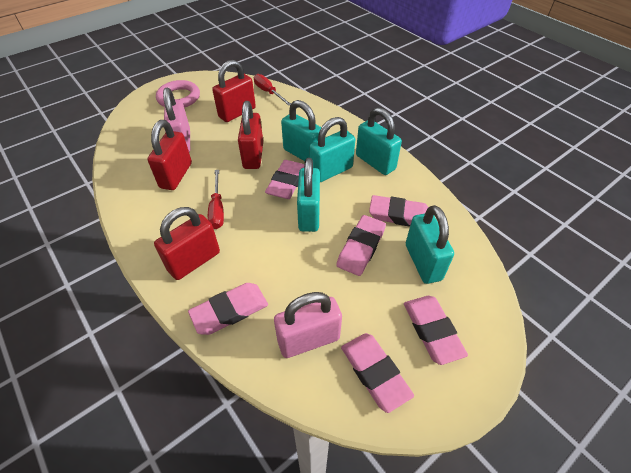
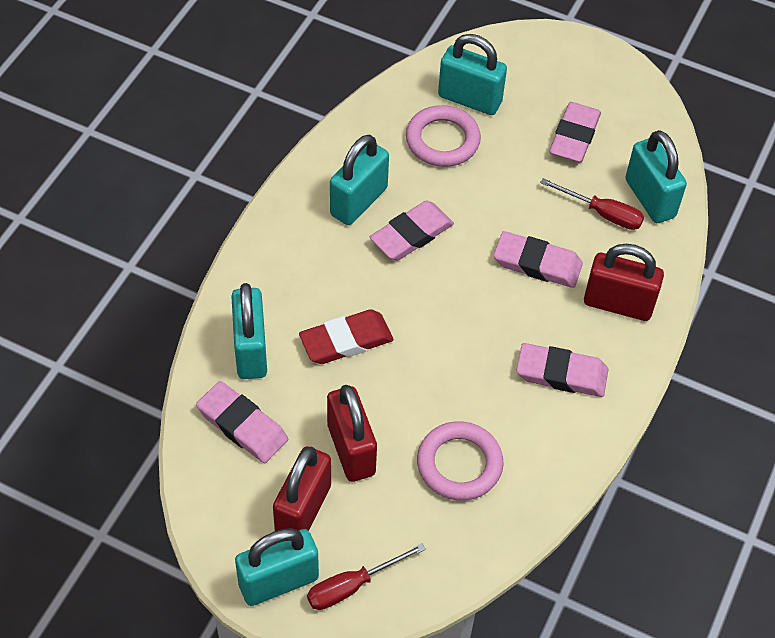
pink eraser: [188,283,268,335] [265,160,304,199] [336,215,386,276] [341,333,414,413] [369,195,428,226] [404,296,468,365] = 6 -> [196,381,288,463] [370,201,454,260] [494,231,583,288] [517,343,608,397] [549,102,601,162] = 5
pink padlock: [163,88,190,153] [274,292,342,358] = 2 -> none = 0
pink ring: [156,80,200,108] = 1 -> [406,105,481,167] [417,421,504,501] = 2
red eraser: none = 0 -> [299,309,393,364] = 1
red padlock: [147,120,192,190] [154,207,220,280] [212,60,256,122] [238,101,263,169] = 4 -> [273,446,331,531] [327,385,377,482] [584,244,664,321] = 3

